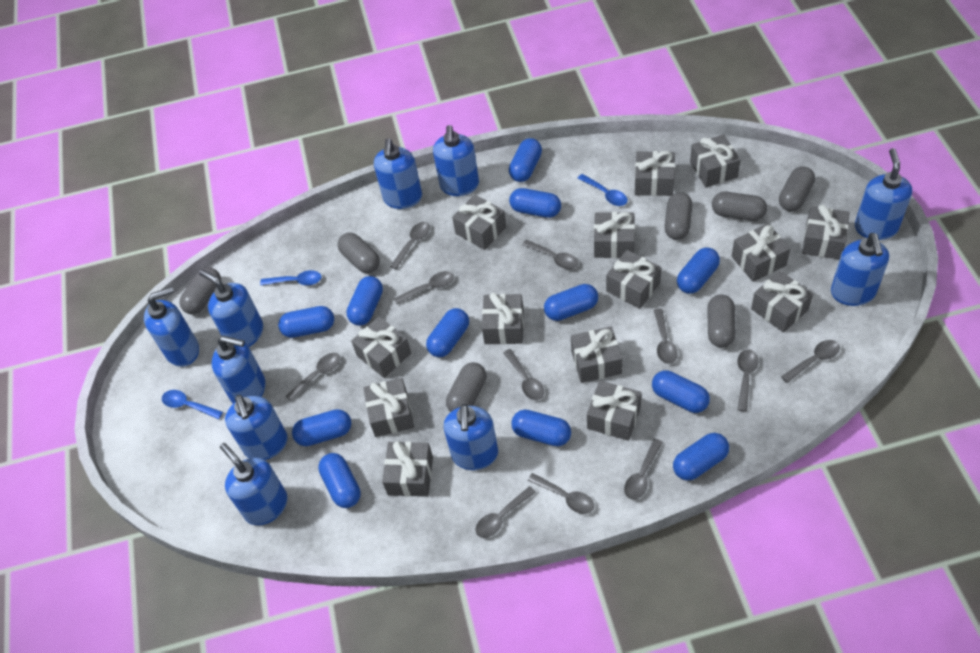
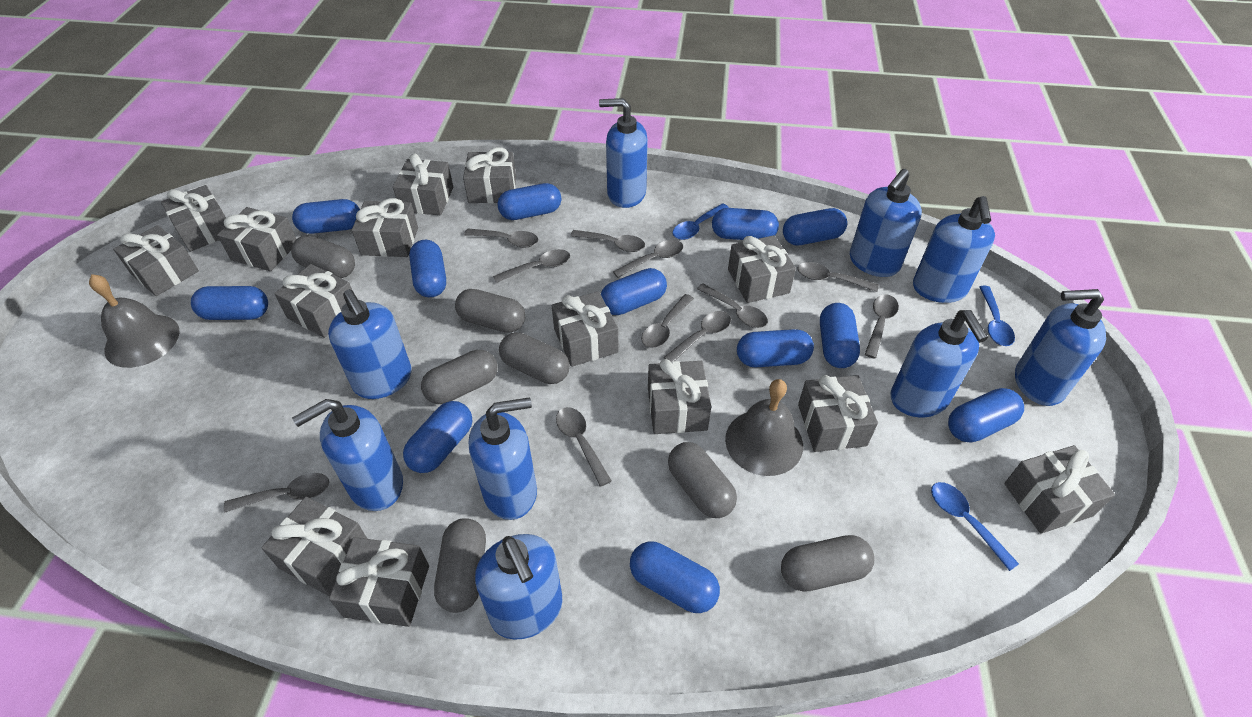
blue soap dispenser: [144,286,199,367] [199,269,263,347] [212,336,266,404] [220,443,288,525] [225,395,288,460] [374,139,422,209] [433,125,479,196] [444,404,498,470] [831,233,889,306] [855,148,912,240] = 10 -> [292,399,403,511] [328,289,412,399] [469,397,537,520] [475,534,563,640] [599,98,648,208] [850,169,922,277] [890,310,988,417] [913,196,995,303] [1015,289,1106,406] = 9
grey bell: none = 0 -> [89,274,180,368] [725,379,803,476] = 2

